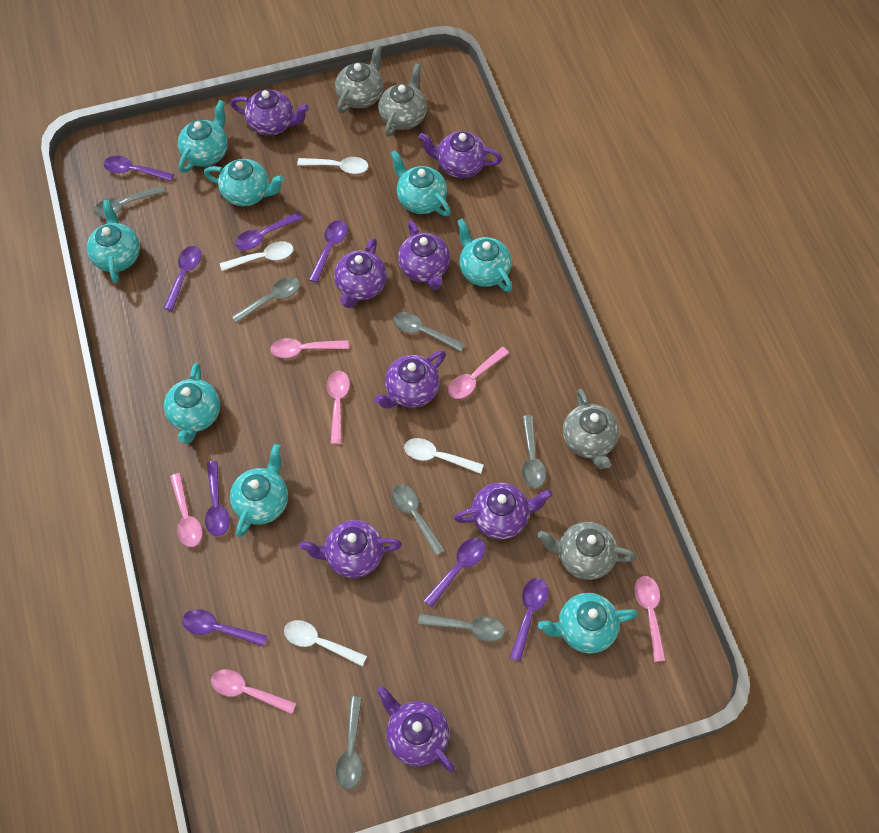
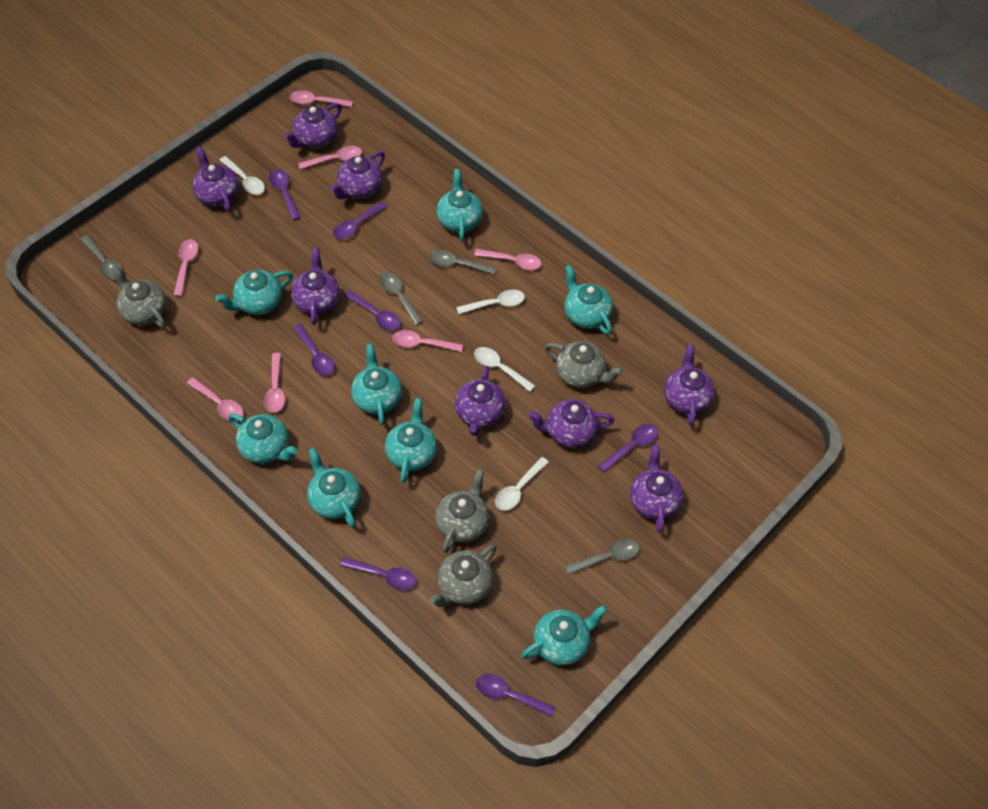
grey spoon: [93,185,165,217] [232,277,300,323] [336,697,363,789] [391,484,445,556] [393,312,465,352] [418,614,505,642] [522,415,546,488] = 7 -> [80,235,122,279] [380,272,423,325] [429,250,496,275] [565,539,639,575] = 4
pink spoon: [170,473,203,547] [211,669,296,714] [270,338,349,358] [327,371,350,444] [448,347,509,399] [634,576,666,662] = 6 -> [173,239,199,297] [187,377,243,421] [264,353,286,413] [290,90,353,107] [298,146,362,169] [392,330,463,352] [474,249,541,270] = 7
purple spoon: [104,156,174,181] [164,246,201,311] [182,609,267,647] [205,461,230,536] [235,212,303,250] [309,220,348,283] [423,538,485,607] [510,578,548,662] = 8 -> [269,169,301,220] [293,324,335,376] [333,201,387,239] [340,557,416,590] [344,291,401,331] [476,674,555,717] [598,424,658,473] = 7

